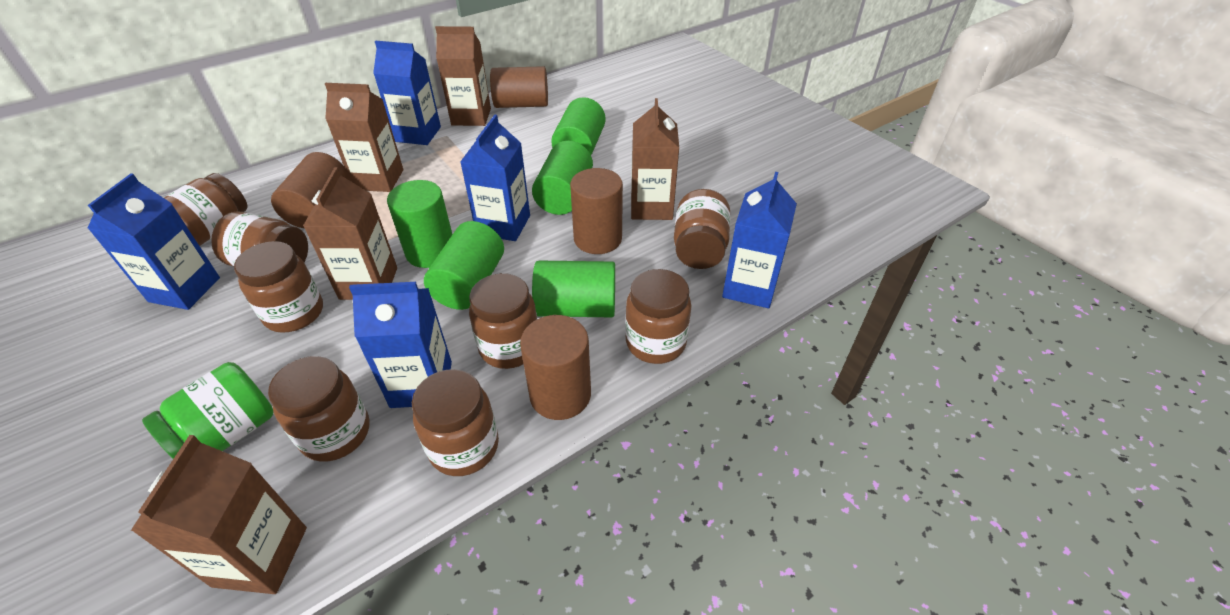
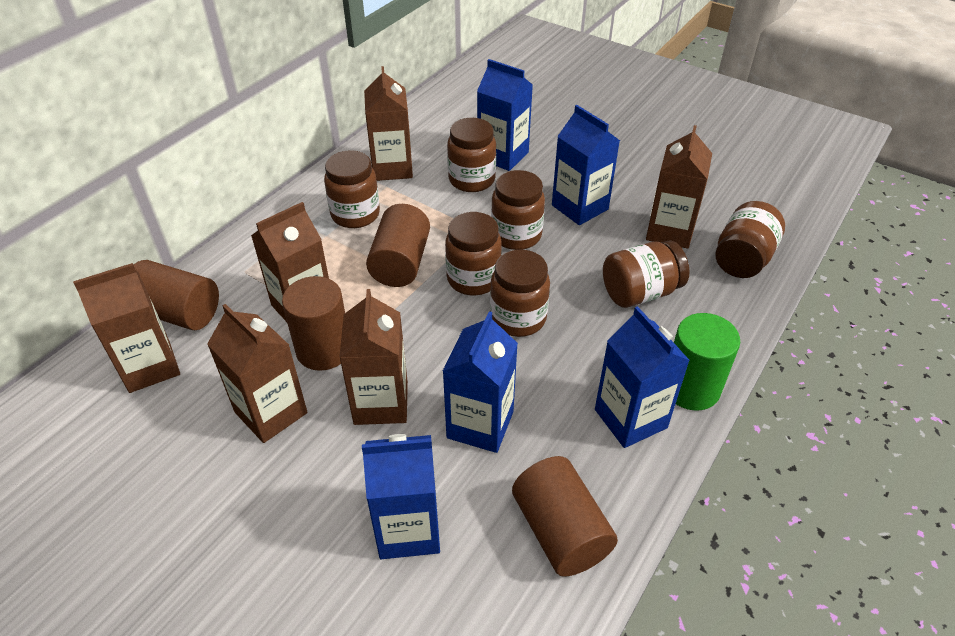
brown carton: [131,435,307,594] [303,167,397,300] [325,83,403,192] [435,26,491,126] [631,98,679,220] = 5 -> [73,263,180,393] [207,304,307,443] [251,202,329,322] [339,289,408,425] [364,66,413,181] [646,125,712,249] = 6
brown jar: [164,173,247,246] [211,212,308,266] [234,241,323,333] [268,356,369,462] [412,369,499,476] [469,273,537,369] [625,269,692,364] [674,189,731,269] = 8 -> [324,150,380,228] [445,212,502,295] [447,118,496,192] [490,250,550,337] [491,170,545,250] [603,240,690,308] [715,201,785,278] = 7
green cylinder: [387,180,453,268] [424,221,504,310] [532,141,593,215] [532,261,615,317] [551,97,606,155] = 5 -> [674,313,740,411] = 1
green jar: [142,362,273,459] = 1 -> none = 0

